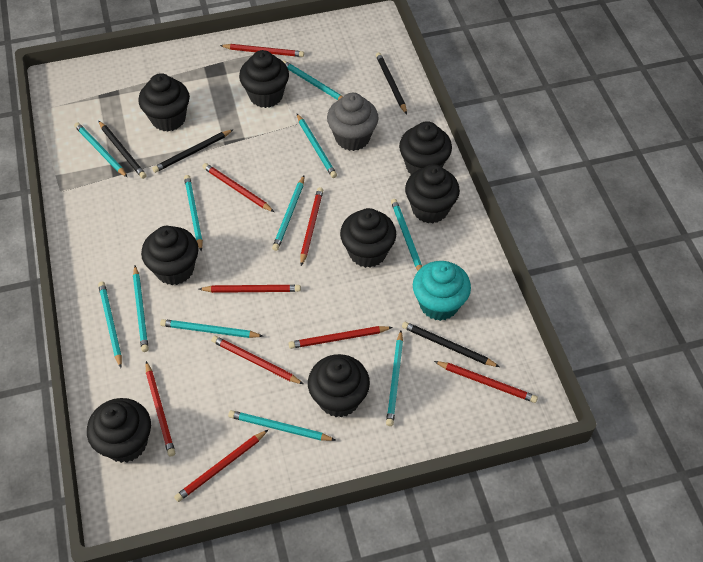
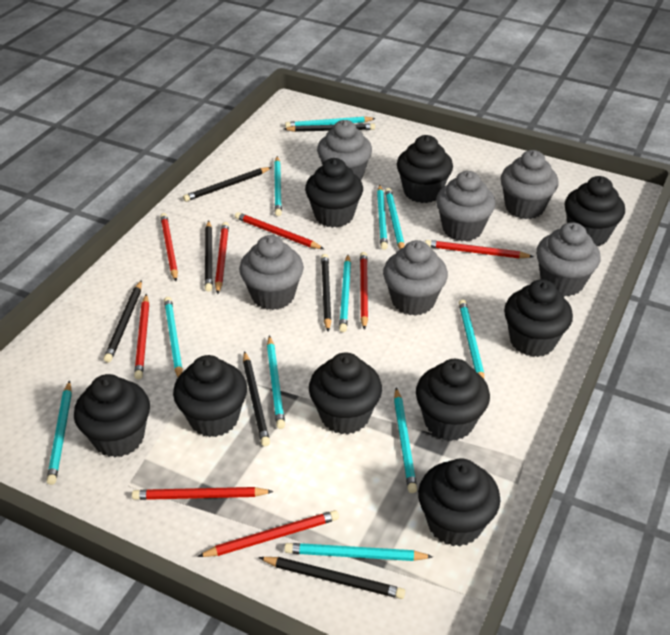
black cupcake: [87,398,151,463] [138,73,190,132] [141,226,199,285] [239,50,289,108] [308,354,370,418] [340,208,396,268] [399,121,452,175] [405,164,460,223] = 8 -> [74,374,150,457] [173,355,247,437] [305,158,363,228] [309,353,382,435] [397,135,453,203] [416,359,490,441] [418,459,500,546] [504,279,573,357] [565,176,625,246] = 9
black pencil: [99,121,147,179] [152,129,234,173] [376,52,407,114] [402,321,500,367] = 4 -> [104,280,142,363] [183,167,272,202] [205,220,213,292] [243,351,270,446] [259,557,405,599] [284,123,375,132] [321,254,332,332] = 7
grey cupcake: [327,93,379,151] = 1 -> [239,235,304,310] [317,120,372,180] [383,240,448,316] [436,171,496,241] [500,150,558,219] [536,222,600,296] = 6
red pencil: [146,361,175,456] [174,430,268,502] [199,285,301,293] [202,163,274,212] [211,336,303,384] [220,44,304,57] [289,326,393,349] [300,187,323,266] [434,361,538,403] = 9 -> [132,487,274,500] [134,294,149,379] [160,213,178,281] [197,510,339,557] [215,222,229,294] [235,212,324,249] [360,252,368,330] [425,240,534,258] = 8
turquoise cupcake: [413,261,471,321] = 1 -> none = 0

